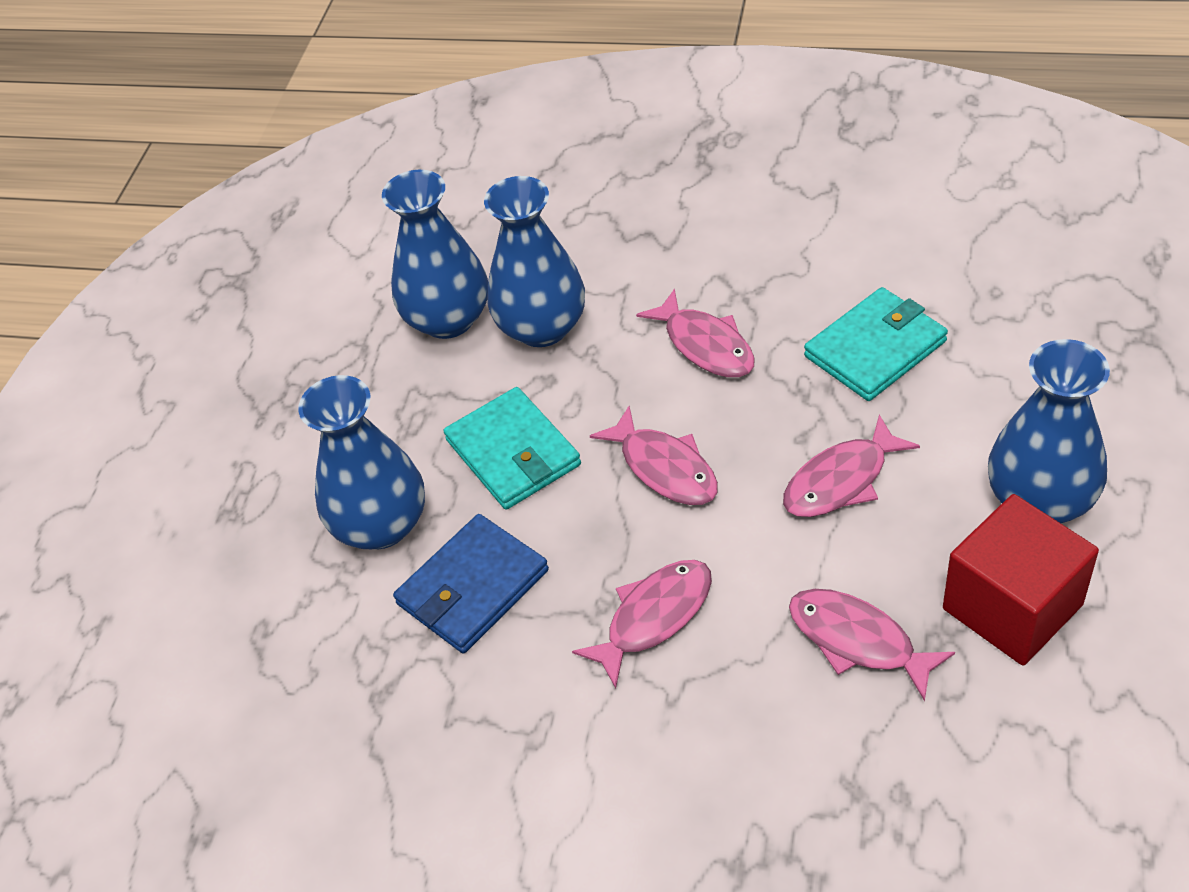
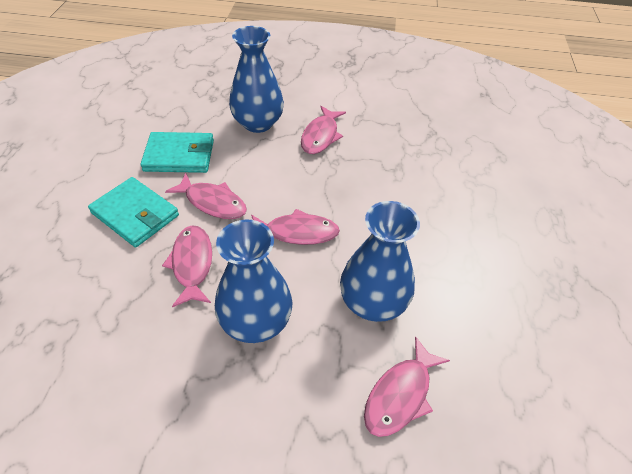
blue vase: [298,375,425,549] [382,170,488,339] [484,176,585,347] [988,339,1110,523] = 4 -> [215,220,293,343] [229,26,284,133] [340,201,420,322] = 3
blue wallet: [393,514,549,653] = 1 -> none = 0
red cube: [943,494,1099,665] = 1 -> none = 0

